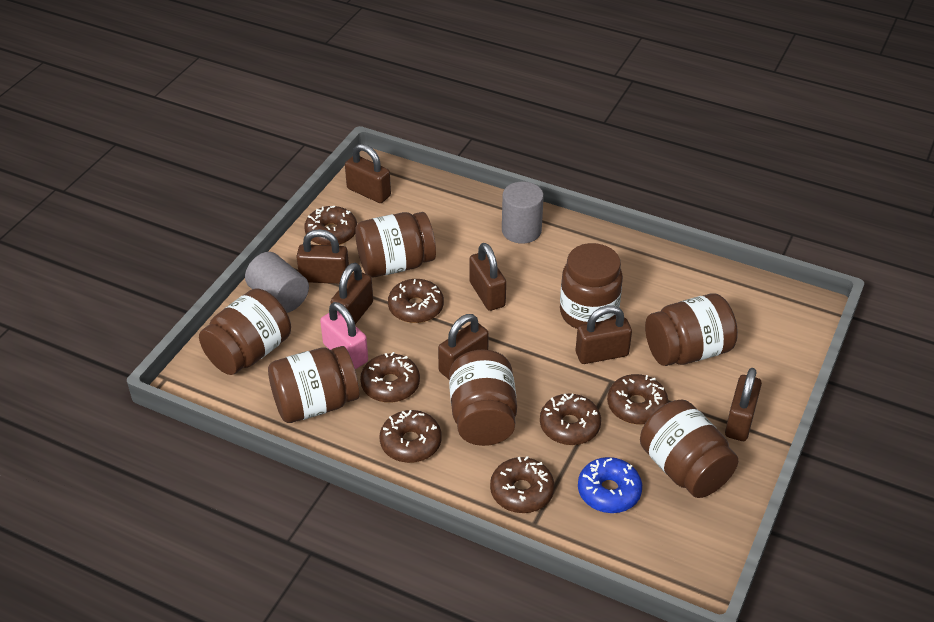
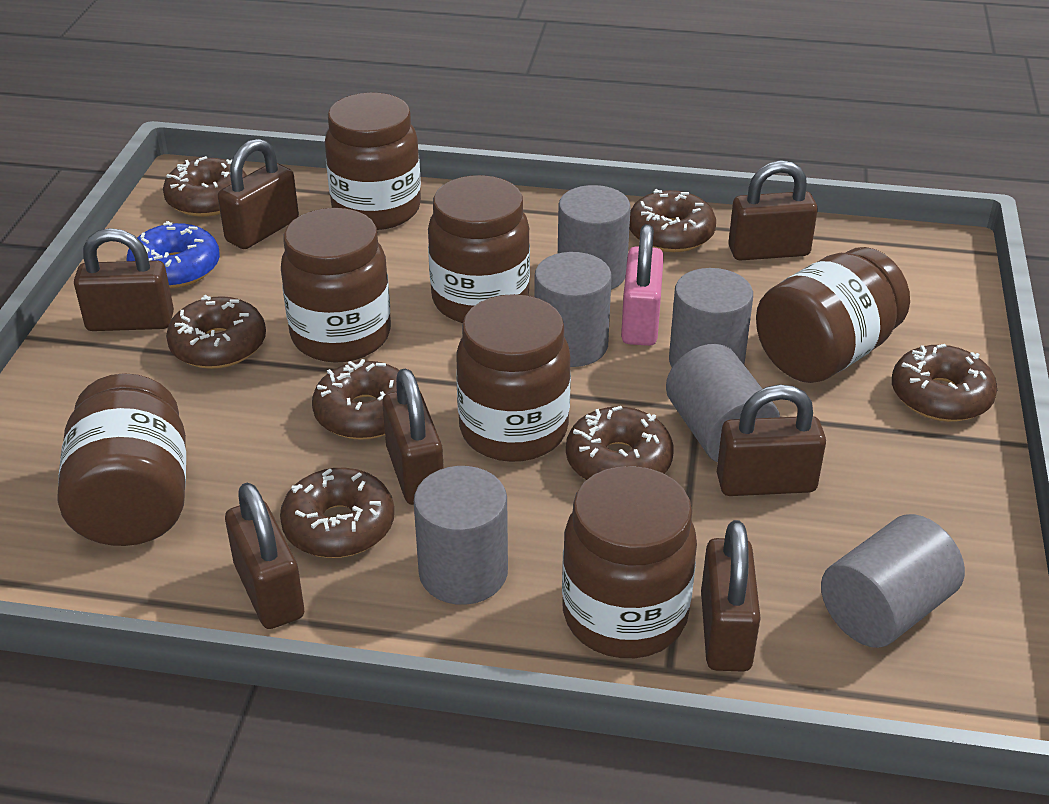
grey cylinder: [245,252,309,313] [502,182,544,244] = 2 -> [414,466,508,605] [534,252,612,367] [558,185,631,290] [666,344,780,462] [669,268,753,367] [821,514,965,648] = 6

